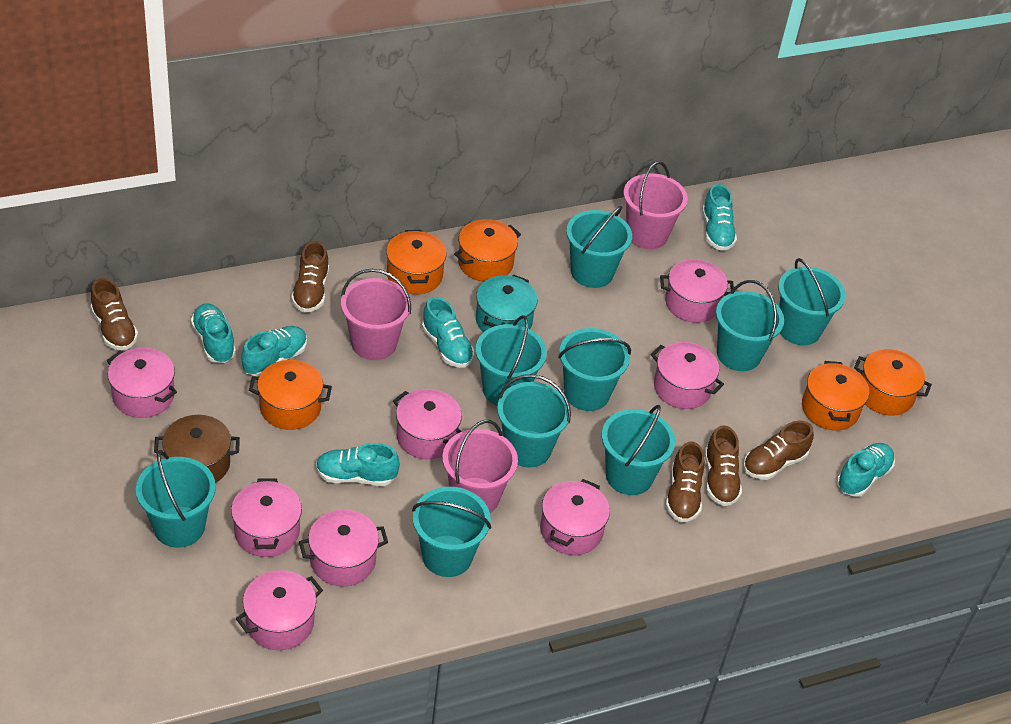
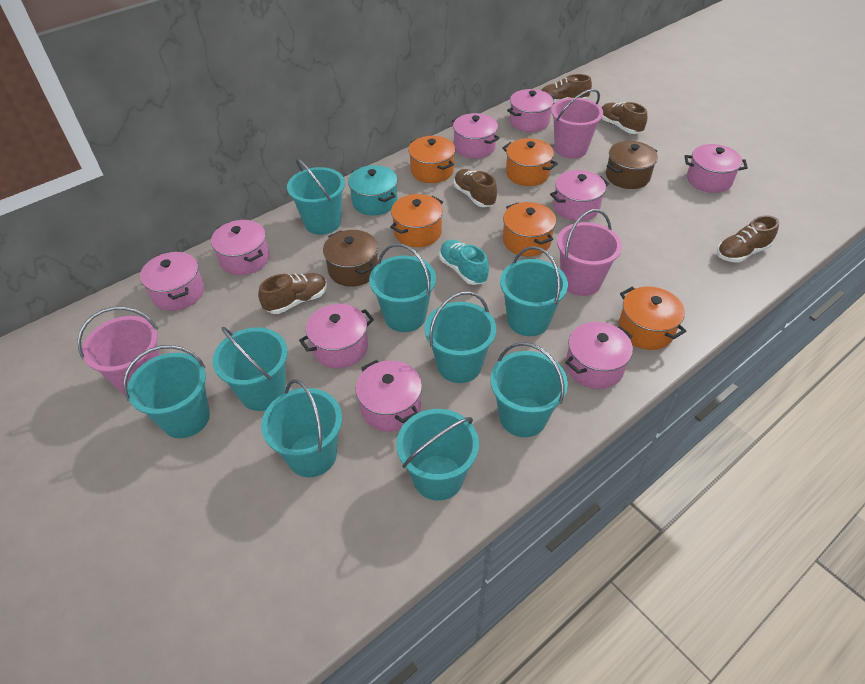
brown pot: [154,415,240,483] = 1 -> [323,230,378,287] [606,141,658,189] = 2
pink pot: [107,348,177,418] [231,478,302,557] [236,570,323,650] [299,510,388,587] [393,389,462,460] [540,479,610,555] [651,342,724,409] [660,259,734,323] = 8 -> [140,252,204,311] [211,220,270,275] [299,304,374,368] [356,360,422,432] [452,113,500,159] [507,89,555,132] [550,170,609,221] [565,322,633,389] [685,144,748,193] = 9
turquoise shoe: [191,303,236,363] [241,326,307,377] [316,443,400,486] [422,297,474,368] [702,184,737,251] [837,443,895,497] = 6 -> [439,240,489,285] = 1

